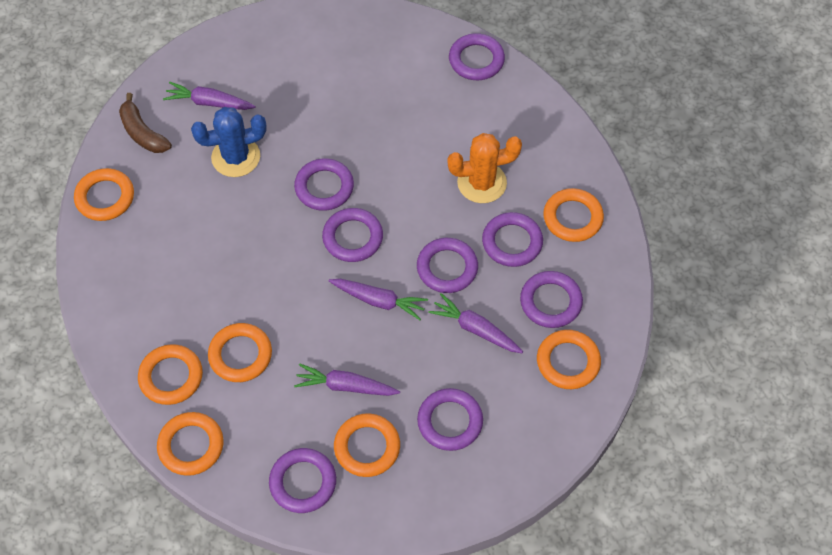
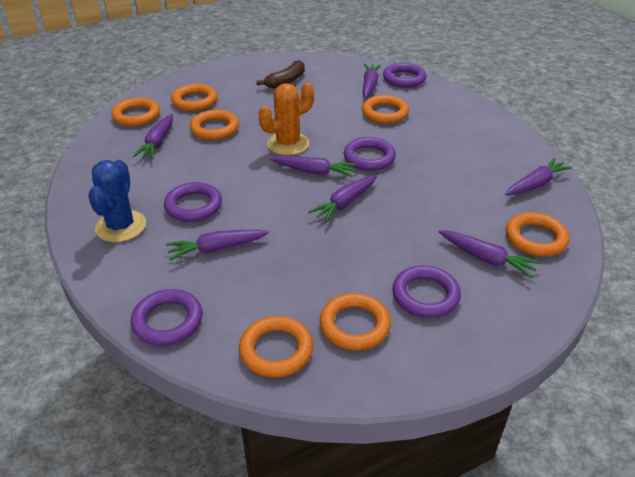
purple carrot: [163,81,256,110] [294,363,400,396] [329,279,428,320] [428,293,523,353] = 4 -> [133,114,173,159] [166,230,269,261] [270,156,357,177] [308,175,377,223] [363,64,381,98] [439,230,540,278] [505,158,573,196] = 7
purple ring: [269,448,336,513] [294,158,354,211] [322,208,383,262] [417,238,478,293] [417,388,483,451] [449,33,505,80] [482,212,543,267] [520,271,583,328] = 8 -> [131,289,203,346] [164,182,222,222] [344,137,396,171] [383,63,426,88] [392,265,461,318] = 5

